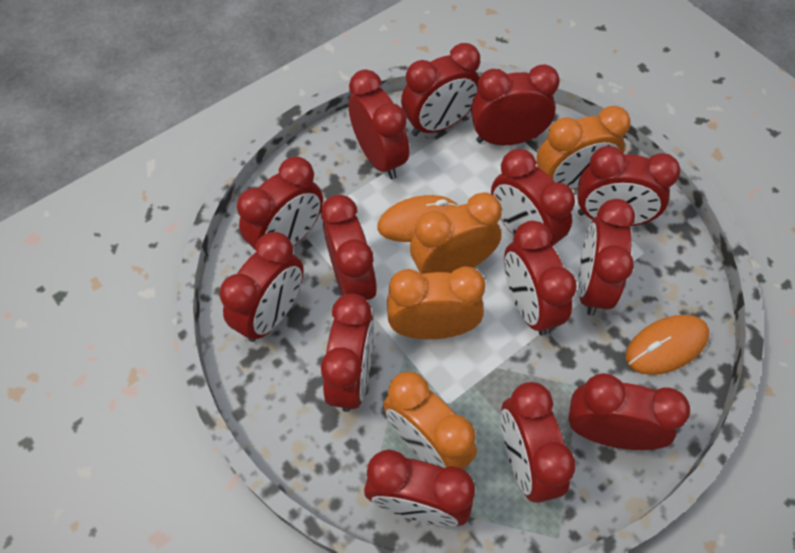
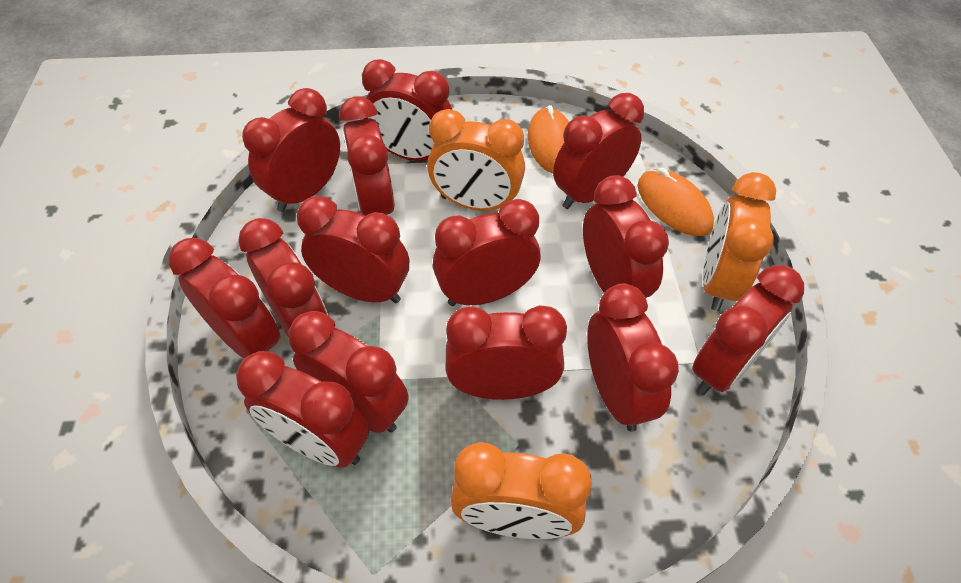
orange clock: [383,372,477,469] [387,266,485,339] [410,192,502,274] [537,106,631,190] = 4 -> [427,109,525,211] [451,442,592,539] [703,172,776,311] = 3

